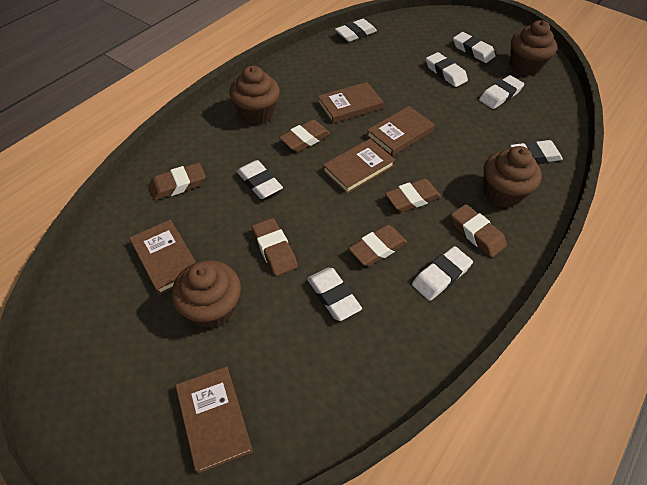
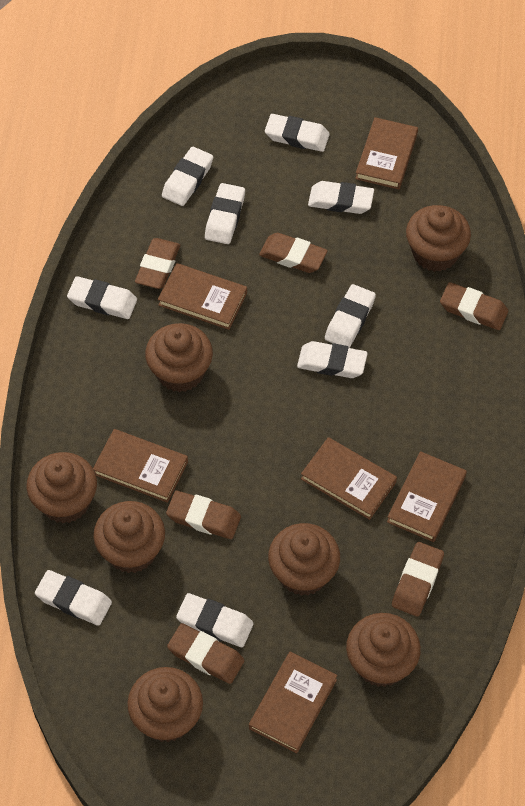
brown book: [129,220,196,295] [175,367,253,474] [318,82,383,124] [322,139,395,194] [366,106,435,156] = 5 -> [93,429,188,503] [158,263,247,330] [249,652,338,753] [301,437,397,520] [355,117,418,190] [387,451,467,542] = 6
brown cupcake: [172,260,241,328] [230,66,280,125] [484,146,542,208] [510,20,557,75] = 4 -> [26,452,97,524] [93,501,165,573] [127,667,203,742] [145,323,213,392] [268,523,340,596] [346,613,421,687] [406,205,471,272] = 7
white eraser: [237,160,283,199] [307,268,362,321] [335,19,377,42] [412,246,473,301] [426,52,468,87] [453,32,496,63] [479,75,524,109] [510,140,563,164] = 8 -> [35,570,112,626] [67,276,137,319] [162,147,213,206] [176,593,254,647] [205,183,245,244] [265,114,330,152] [297,341,368,378] [308,181,374,214] [325,284,376,348] = 9

